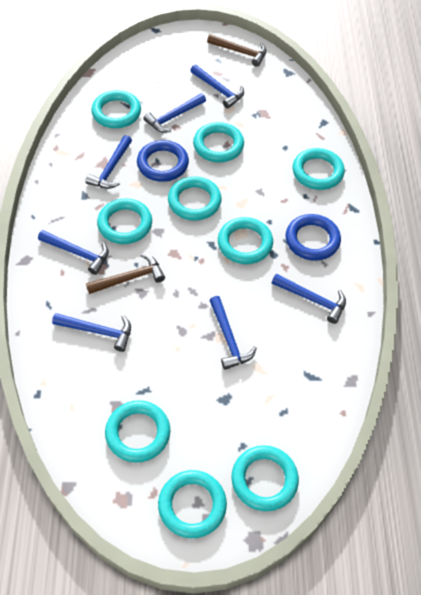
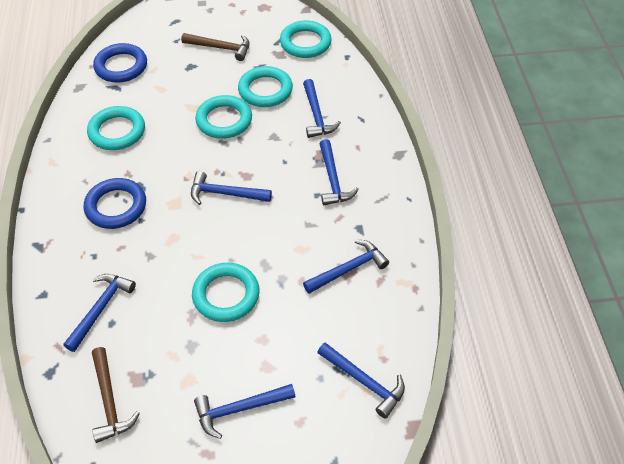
turquoise ring: [91,90,141,128] [97,198,152,244] [105,400,170,463] [158,470,227,538] [168,177,222,221] [193,122,244,162] [218,217,273,264] [231,445,299,511] [293,148,345,190] = 9 -> [87,106,145,150] [192,263,259,322] [195,95,252,139] [238,66,293,107] [280,20,332,58] = 5

